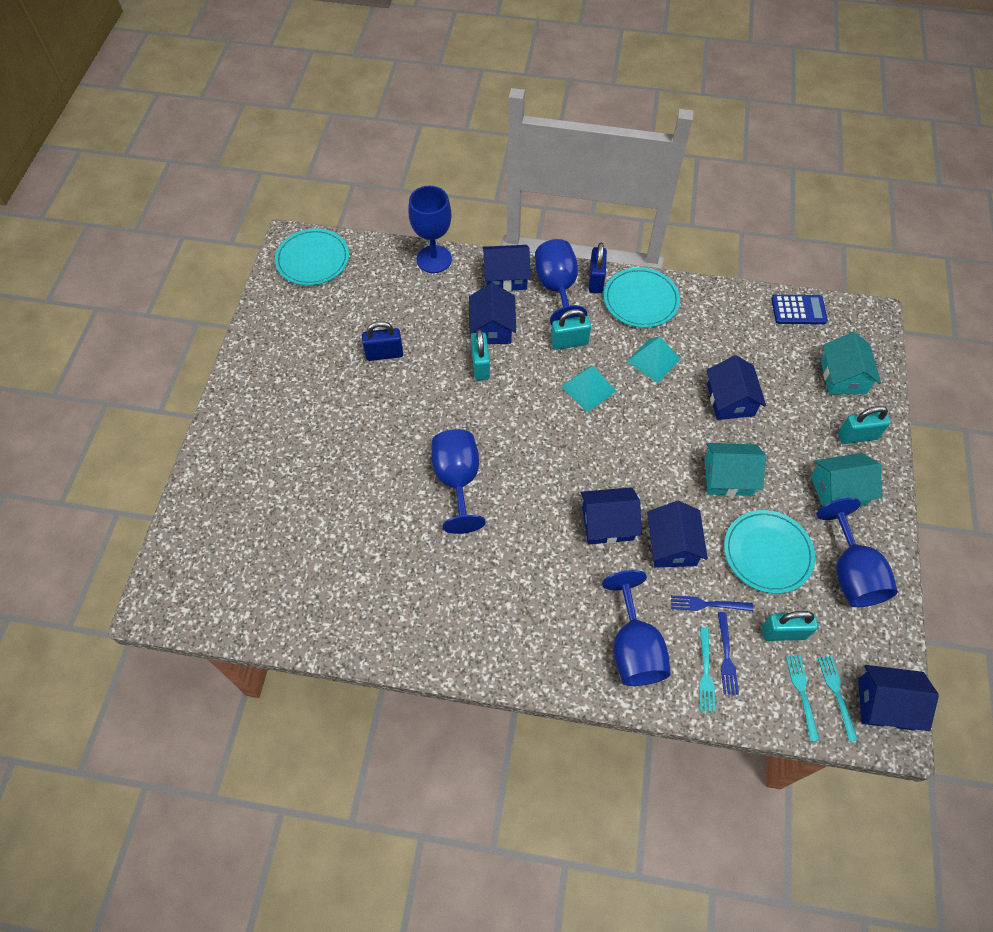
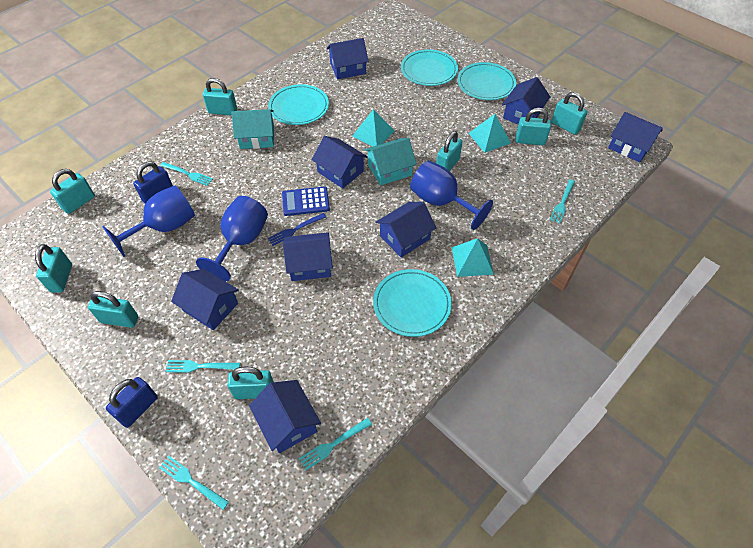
blue fork: [671,595,753,611] [718,612,739,695] = 2 -> [268,213,326,246] = 1
blue goblet: [408,186,452,273] [431,429,486,534] [535,239,588,325] [602,570,671,686] [816,498,898,607] = 5 -> [102,186,195,257] [196,196,268,282] [410,161,493,230] = 3
blue house: [469,283,516,344] [483,245,531,291] [581,487,641,544] [647,501,708,568] [707,355,766,420] [858,665,939,731] = 6 -> [171,269,239,330] [249,380,321,453] [283,232,333,281] [312,136,368,188] [327,38,369,79] [376,202,436,257] [502,77,550,124] [608,112,662,162] = 8
turquoise fork: [699,627,715,712] [786,655,819,742] [818,655,858,742] = 3 -> [159,456,229,510] [160,162,213,186] [165,360,240,373] [299,418,372,470] [550,179,575,224] = 5
turquoise house: [704,443,766,496] [811,453,882,507] [821,332,881,395] = 3 -> [232,109,274,149] [364,138,417,186] = 2
turquoise padlock: [471,329,490,381] [551,309,591,350] [762,611,818,641] [838,406,890,444] = 4 -> [35,244,72,293] [50,169,95,214] [88,291,139,328] [203,78,237,116] [227,366,274,399] [436,131,463,171] [516,108,551,145] [551,92,588,135] = 8
turquoise plate: [275,228,349,286] [604,267,680,328] [724,510,815,594] = 3 -> [268,84,329,125] [373,269,452,337] [401,49,458,86] [457,62,516,100] = 4
turquoise pyramid: [561,366,617,412] [626,337,681,383] = 2 -> [353,109,395,147] [452,238,494,277] [468,114,511,153] = 3

